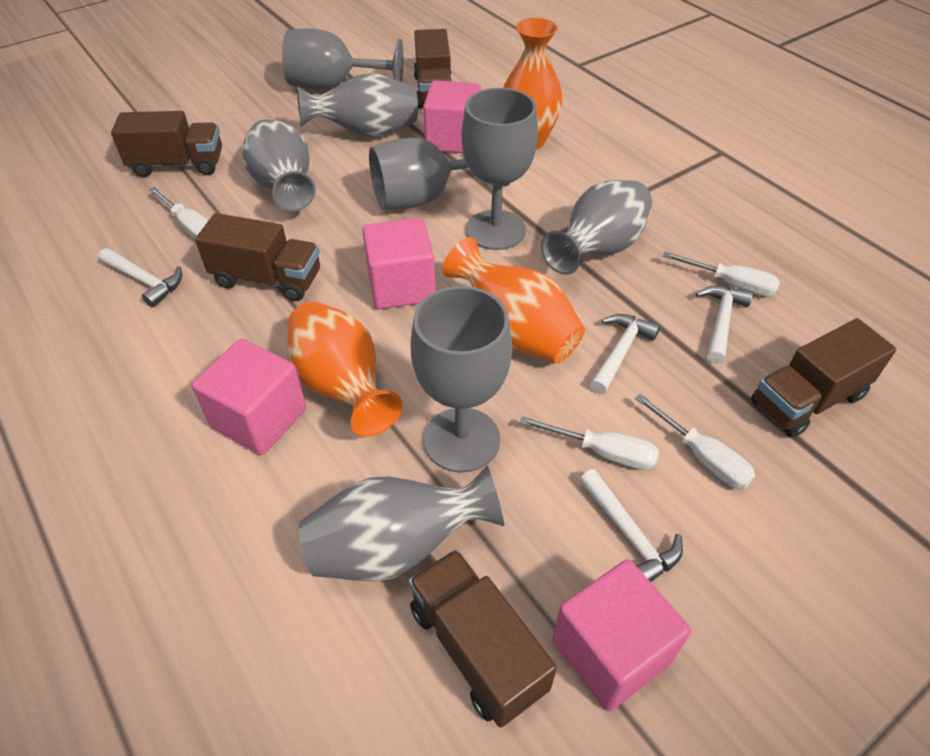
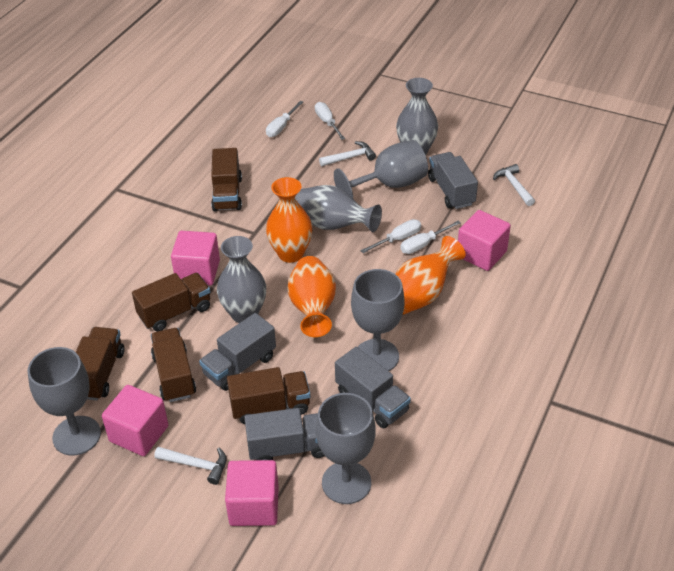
grey truck: none = 0 -> [199,313,276,391] [244,408,325,460] [335,347,411,429] [428,152,478,209] = 4
grey vase: [242,119,316,211] [297,73,418,137] [299,466,504,581] [541,180,652,275] = 4 -> [217,236,266,323] [295,185,382,232] [396,78,438,155] = 3
white hammer: [99,248,182,307] [579,469,683,582] [590,314,660,394] [696,286,753,364] = 4 -> [154,447,226,485] [319,141,376,166] [493,164,535,206] = 3

